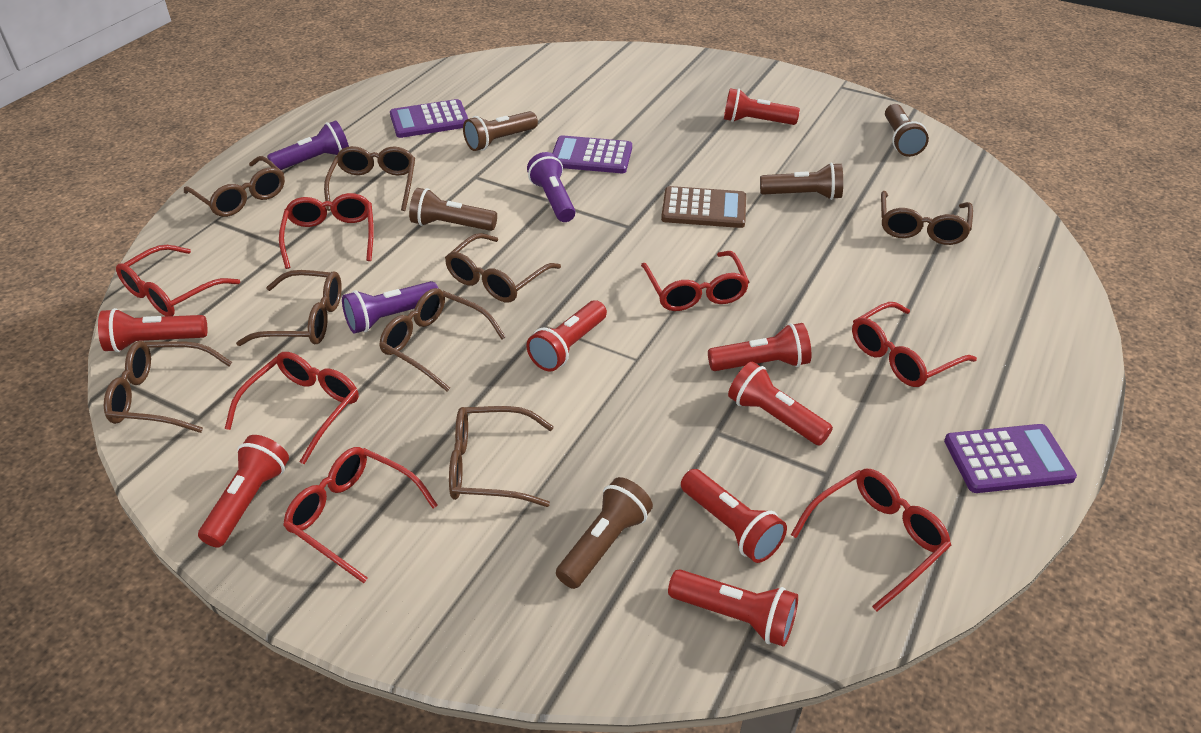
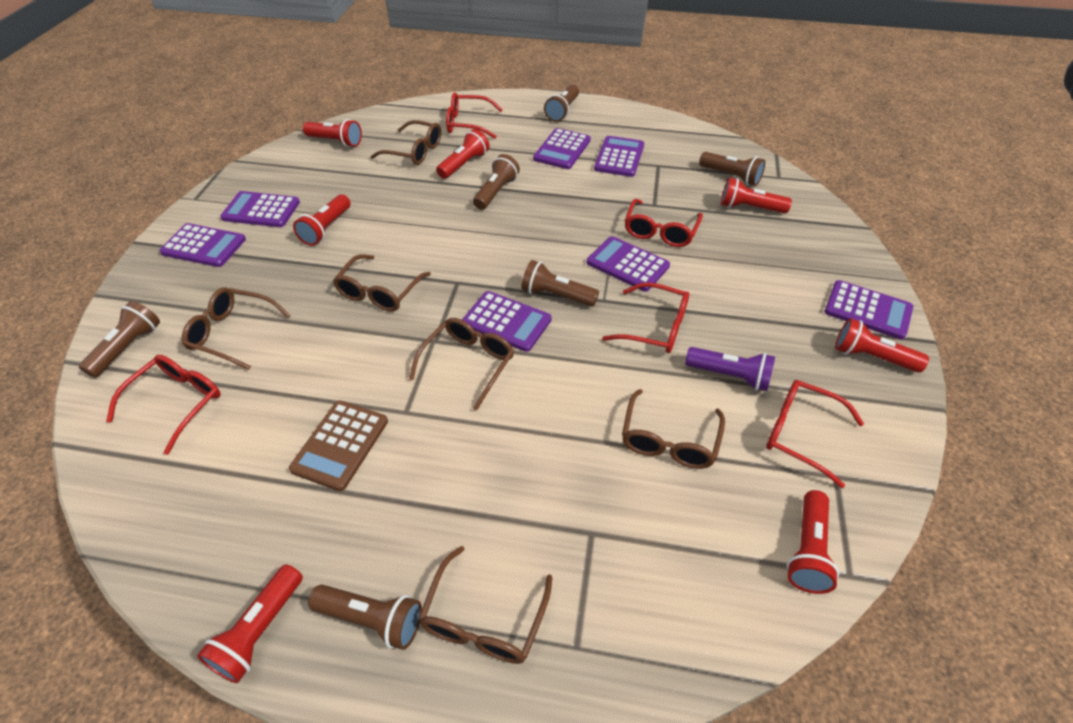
brown flashlight: [409,188,497,231] [463,111,538,151] [556,477,653,589] [760,163,843,200] [885,104,929,157] = 5 -> [79,301,160,378] [308,584,422,650] [473,154,520,210] [521,260,599,307] [544,85,579,122] [699,152,765,186] = 6
brown glasses: [104,341,232,433] [184,156,285,217] [236,270,342,346] [324,146,415,211] [379,288,506,391] [445,233,561,303] [449,406,554,507] [881,191,973,245] = 8 -> [182,287,291,370] [333,254,431,312] [370,120,441,165] [409,318,514,411] [418,546,552,664] [622,389,725,469] = 6
purple calculator: [390,99,468,138] [552,135,632,173] [944,424,1077,493] = 3 -> [159,223,246,267] [220,191,300,227] [462,291,552,352] [533,128,591,169] [587,236,670,292] [594,136,644,177] [825,280,913,340] = 7
purple flashlight: [267,120,349,170] [342,281,439,334] [527,152,575,222] = 3 -> [685,347,775,391] = 1
red flashlight: [98,308,207,352] [198,435,289,548] [526,300,607,372] [668,569,798,647] [681,469,787,563] [708,323,811,371] [724,88,800,125] [728,362,833,446] = 8 -> [197,564,303,683] [293,194,351,246] [303,119,362,147] [436,129,490,179] [721,177,792,213] [787,490,839,594] [835,318,929,372] = 7
red glasses: [116,245,240,316] [225,352,359,464] [279,193,374,269] [283,447,438,583] [641,251,749,311] [791,469,951,611] [852,302,977,387] = 7 -> [106,355,221,455] [446,92,503,139] [602,282,689,353] [625,199,703,247] [766,380,864,488] = 5

